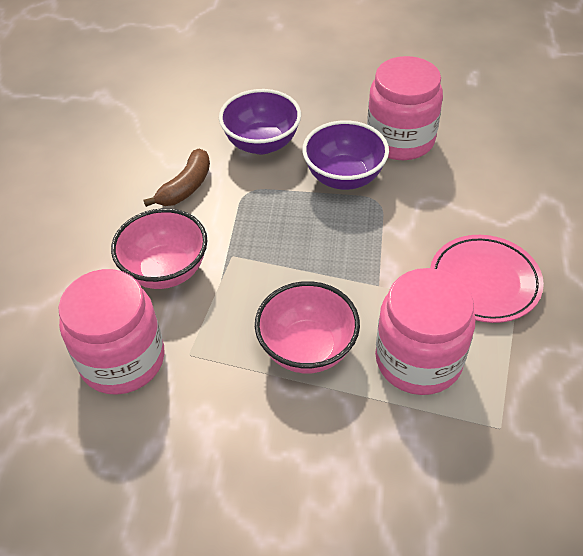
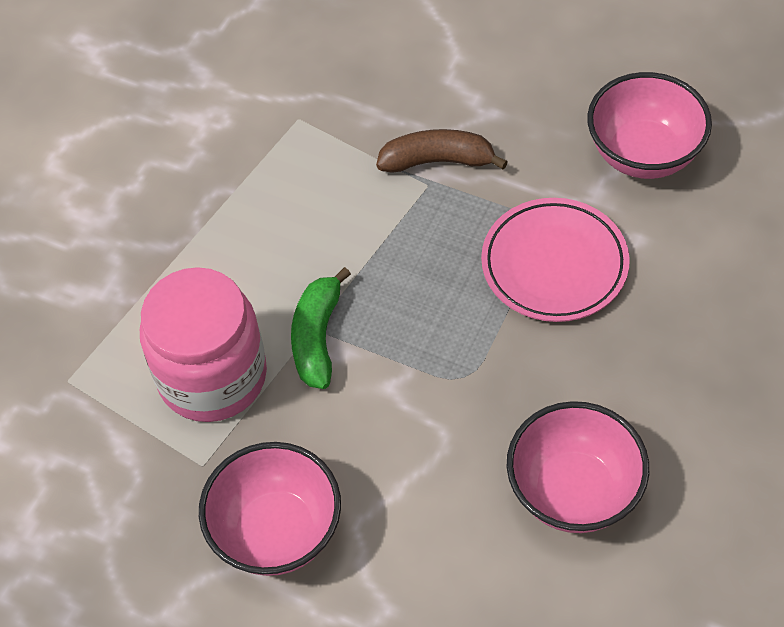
green banana: none = 0 -> [291,267,351,389] = 1
pink bowl: [111,208,207,289] [255,281,360,373] = 2 -> [199,442,341,576] [507,401,649,533] [587,72,712,179] = 3
pink jar: [59,269,165,395] [367,56,443,160] [375,268,475,395] = 3 -> [140,267,267,422] = 1
purple bowl: [219,89,301,154] [302,120,389,190] = 2 -> none = 0

